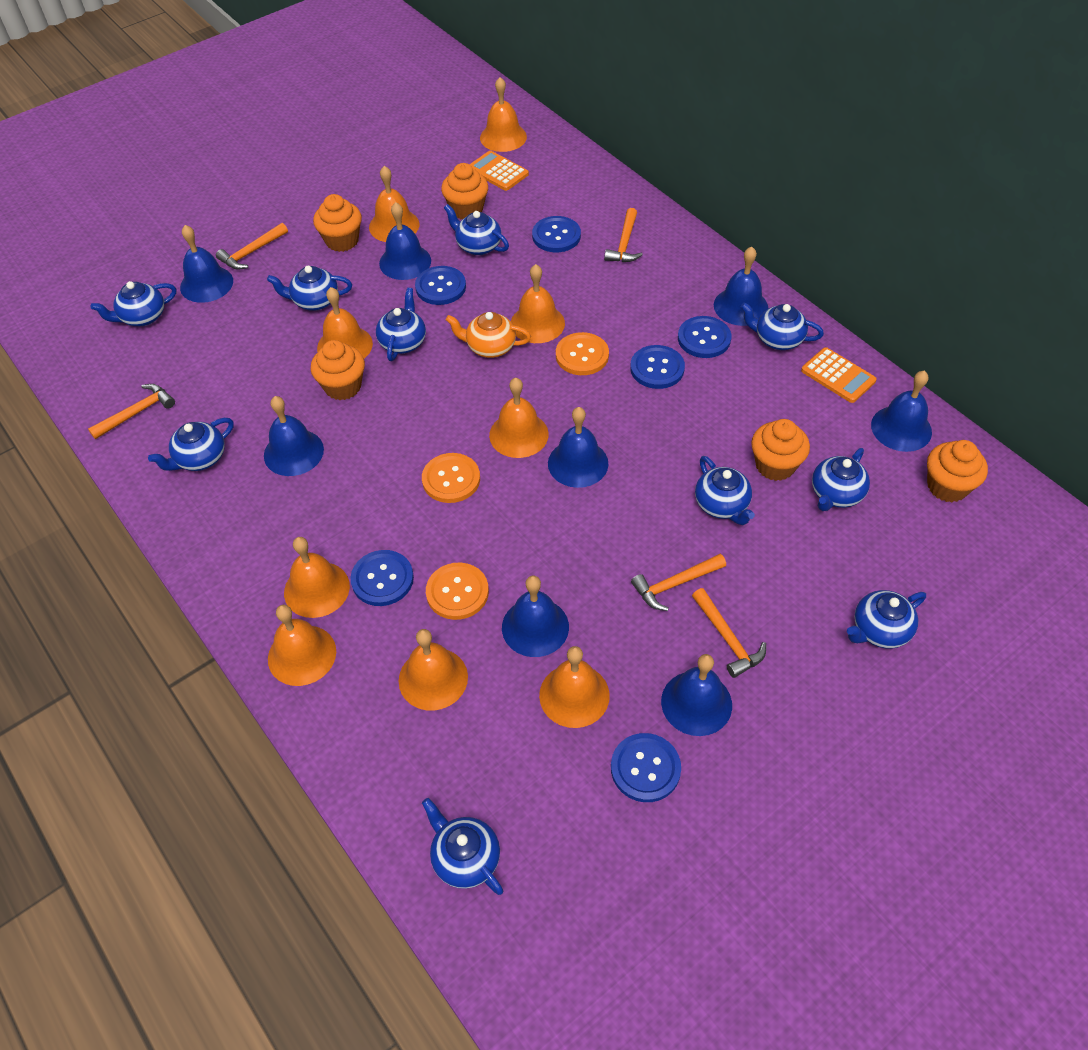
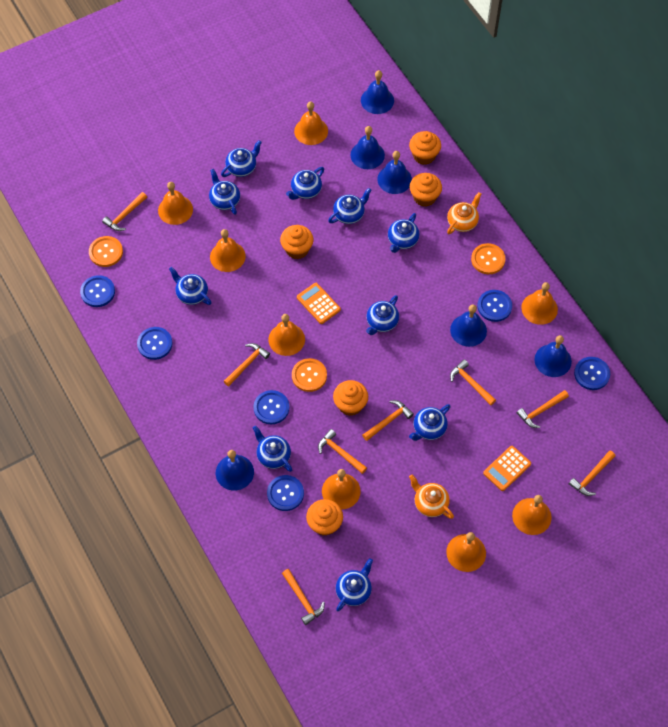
blue bell: [180,225,233,303] [264,396,324,476] [379,202,431,280] [502,575,569,657] [548,407,609,488] [661,654,732,736] [714,247,768,326] [871,371,932,452] = 8 -> [216,450,254,491] [351,126,385,169] [361,70,394,114] [377,151,412,194] [450,304,487,347] [534,335,572,377] = 6
orange bell: [268,605,336,686] [284,537,350,618] [317,287,373,358] [369,166,419,242] [399,629,468,711] [480,77,527,152] [489,378,549,458] [511,264,565,343] [539,646,610,728] = 9 -> [158,182,193,225] [210,229,246,272] [268,314,305,356] [294,102,328,145] [322,469,361,510] [446,532,486,572] [512,495,552,535] [521,282,558,325] = 8
orange hammer: [88,384,175,439] [216,223,288,270] [604,208,643,262] [631,554,726,611] [692,588,766,678] = 5 -> [102,192,147,231] [224,343,270,386] [282,569,325,625] [318,429,367,474] [362,400,414,441] [450,359,496,405] [517,390,569,428] [569,451,615,496] = 8
orange teapot: [446,312,531,358] = 1 -> [409,475,454,519] [447,192,482,234] = 2

